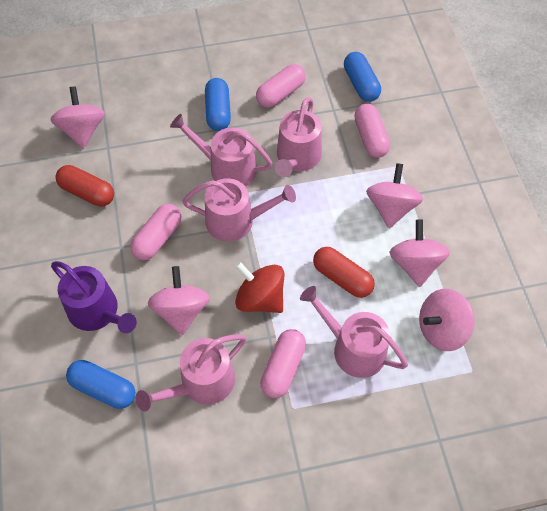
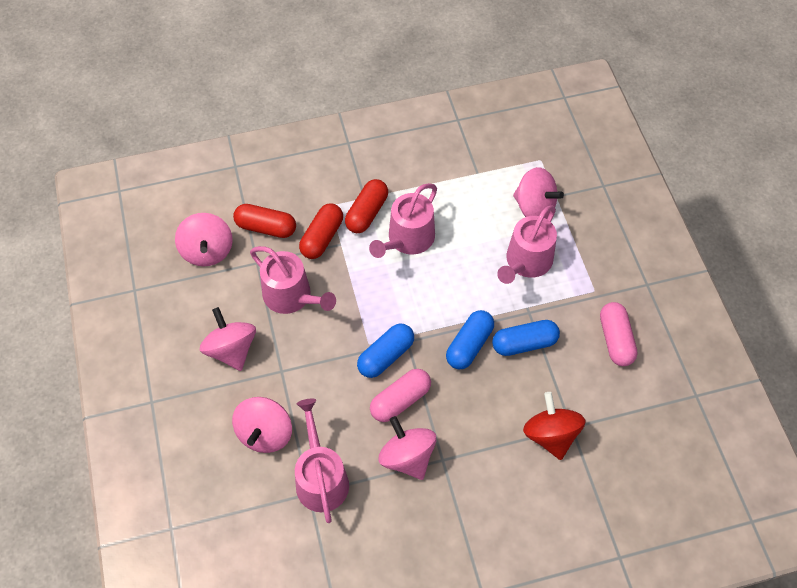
pink capsule: [130,204,181,260] [256,64,306,108] [260,329,306,398] [354,104,390,158] = 4 -> [370,369,431,422] [600,302,637,366] = 2
pink watering can: [136,334,247,412] [170,114,273,186] [182,178,296,242] [275,97,322,177] [300,286,408,378] = 5 -> [250,246,336,314] [295,399,349,523] [369,183,437,258] [497,205,557,284] = 4
purple watering can: [51,261,137,333] = 1 -> none = 0
red capsule: [56,165,114,207] [313,247,375,298] = 2 -> [233,204,296,238] [299,203,343,259] [345,179,388,233] = 3

